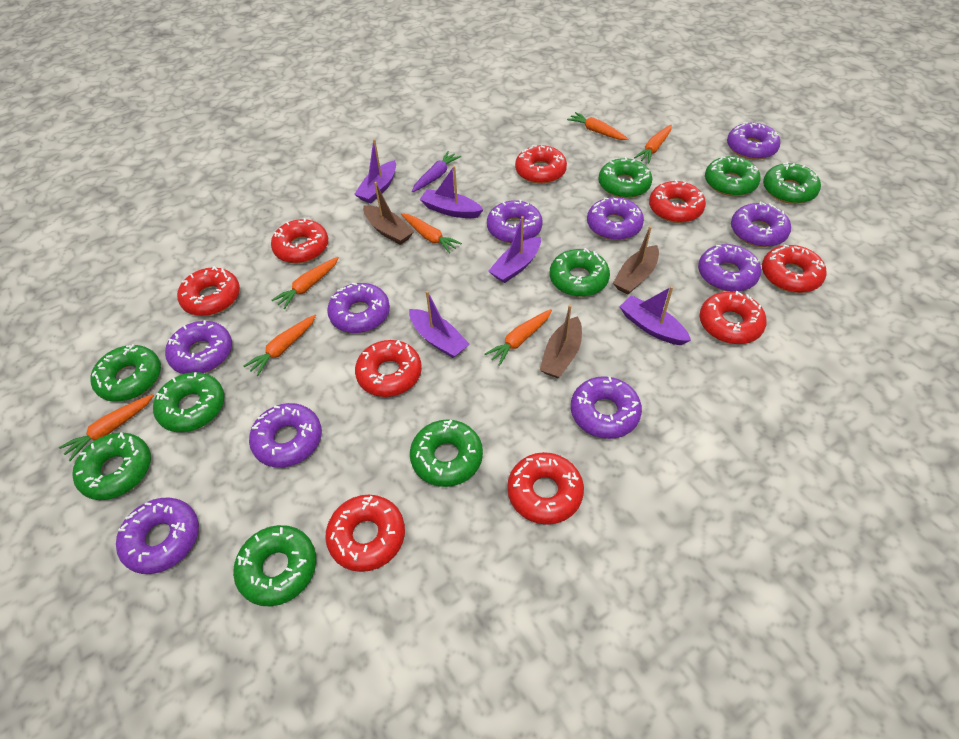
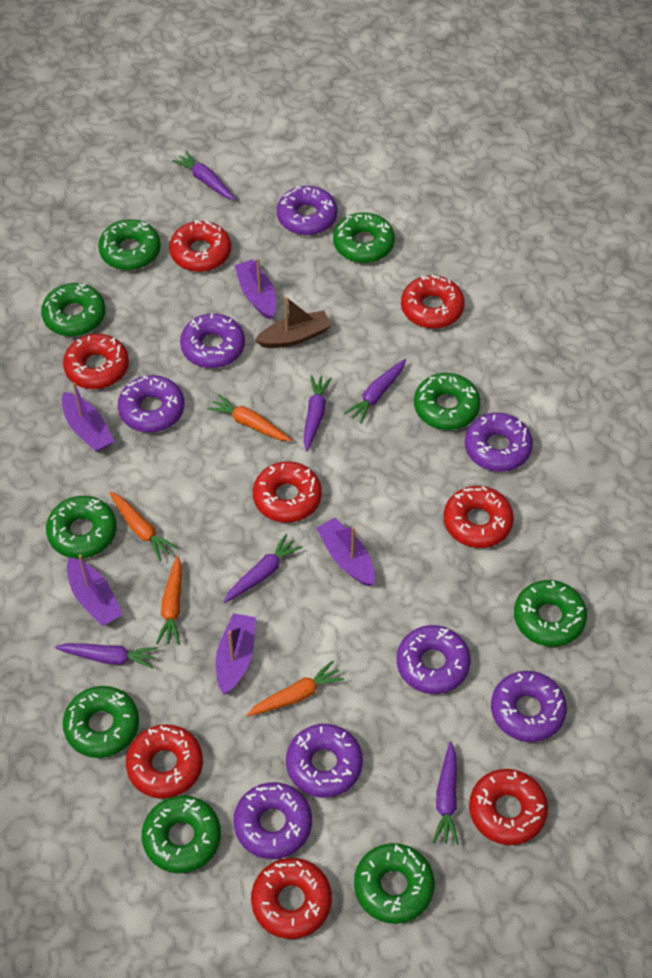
brown boat: [363,182,414,245] [540,305,582,378] [613,226,659,294] = 3 -> [255,296,332,348] = 1
orange carrot: [59,394,154,461] [243,315,316,376] [271,257,339,309] [401,214,462,254] [484,309,552,366] [567,112,628,140] [634,125,672,163] = 7 -> [109,492,178,561] [156,556,182,645] [207,394,291,441] [247,661,344,716] = 4
purple carrot: [412,151,461,192] = 1 -> [55,643,158,669] [172,151,235,200] [223,534,302,603] [304,375,332,451] [344,359,406,424] [433,742,459,845] = 6
purple donut: [116,498,199,574] [165,320,232,374] [249,403,322,468] [327,283,390,333] [487,200,543,243] [571,376,642,439] [587,197,644,240] [698,244,761,292] [727,122,780,160] [731,202,791,247] = 10 -> [118,375,184,433] [180,313,245,368] [234,782,312,859] [277,186,338,235] [286,724,363,798] [397,625,471,694] [465,413,533,472] [491,671,567,742] = 8
red donut: [177,266,240,316] [271,218,328,263] [325,495,405,572] [355,340,422,397] [507,452,584,525] [515,145,567,184] [649,180,706,223] [700,291,767,344] [762,245,827,293] = 9 -> [63,334,129,389] [126,724,203,799] [169,220,231,272] [251,858,332,939] [253,461,322,523] [401,274,465,329] [444,486,514,548] [469,769,548,845] = 8

